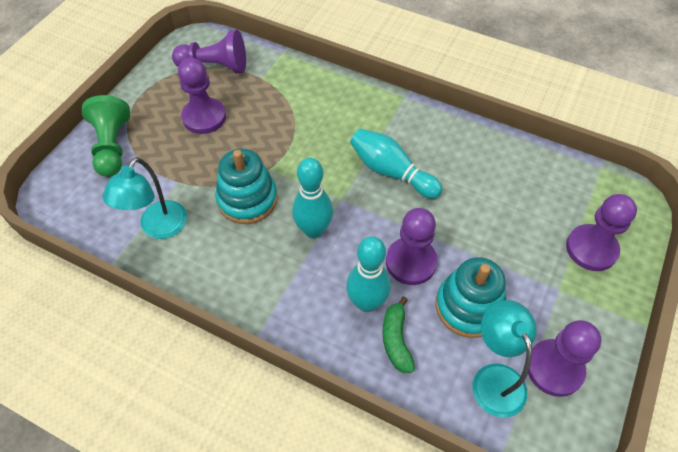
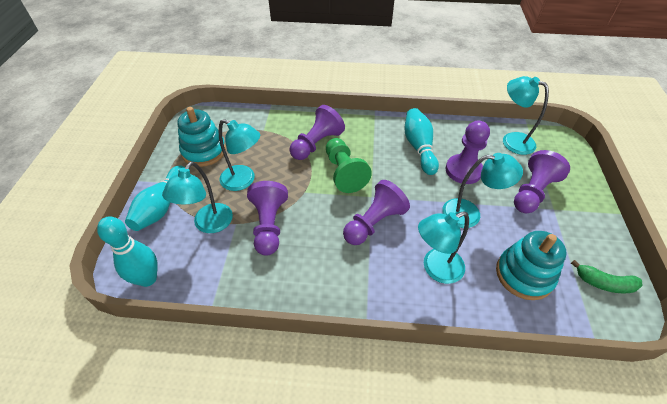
turquoise lamp: [102,157,187,239] [472,300,537,418] = 2 -> [162,162,233,233] [218,119,260,191] [418,211,469,284] [442,153,523,228] [503,76,549,155] = 5

